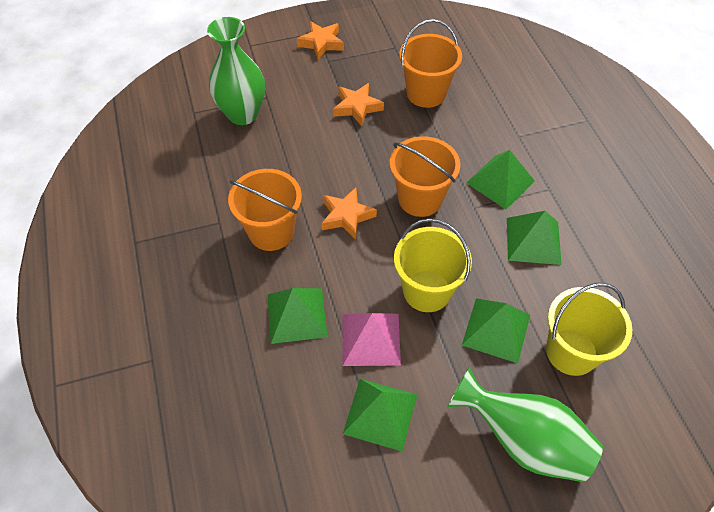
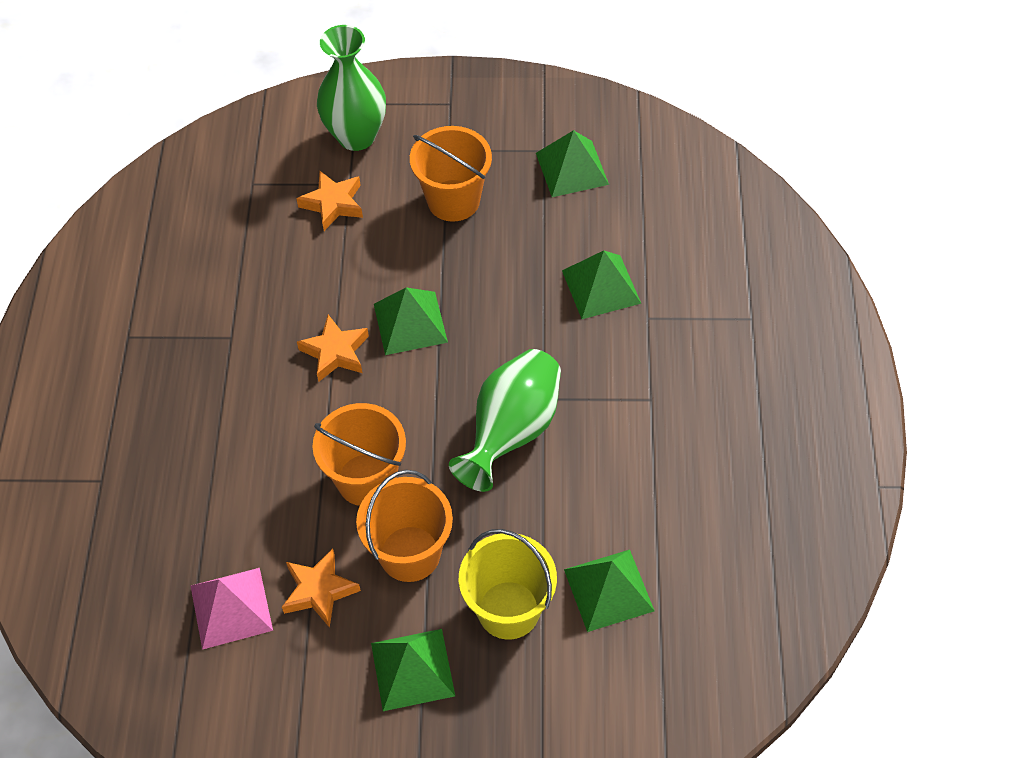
yellow bucket: [394,218,472,312] [546,283,632,376] = 2 -> [459,529,557,639] = 1

